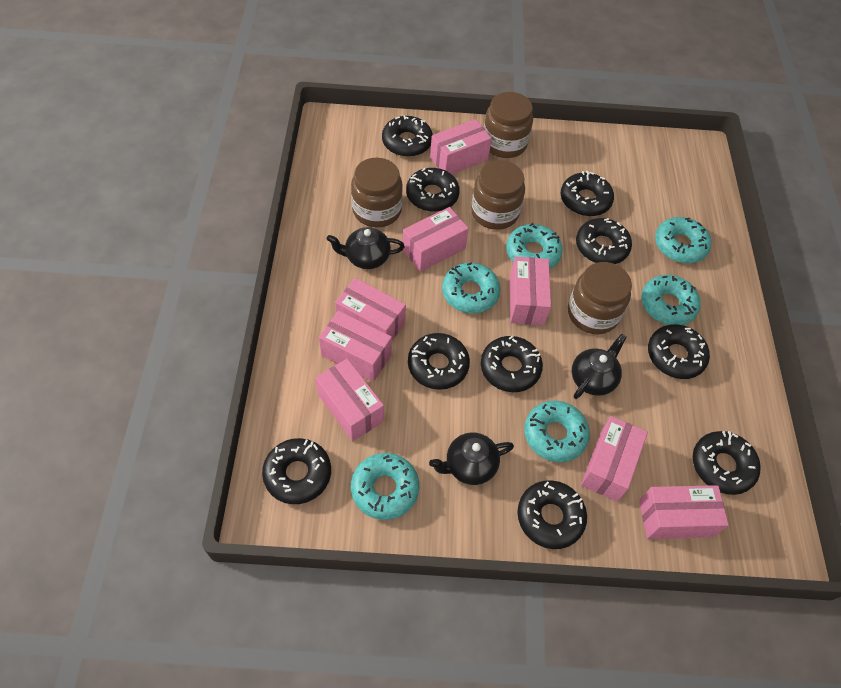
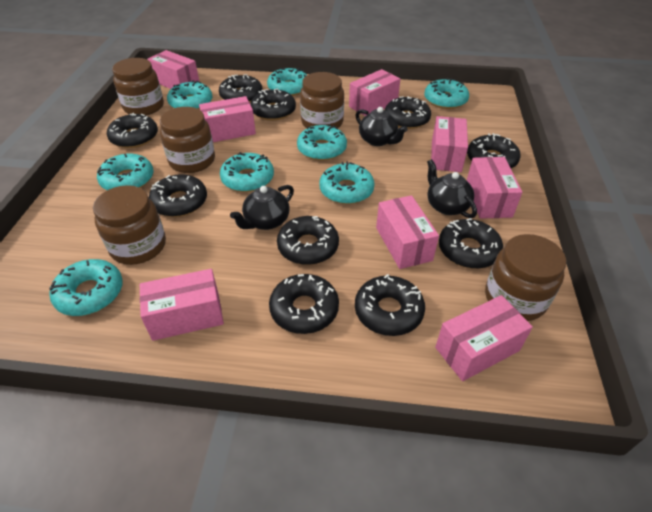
brown jar: [351,158,403,228] [471,160,525,230] [484,92,533,158] [568,262,632,334] = 4 -> [93,185,166,265] [112,58,164,115] [160,107,215,173] [300,72,344,128] [485,234,566,321] = 5
turquoise donut: [351,453,419,520] [442,262,501,313] [506,223,563,269] [524,401,590,462] [641,275,701,325] [655,217,711,263] = 6 -> [49,259,123,316] [97,154,153,190] [167,80,213,110] [220,152,274,192] [267,68,307,96] [297,124,347,161] [319,161,375,204] [424,78,469,109] = 8

